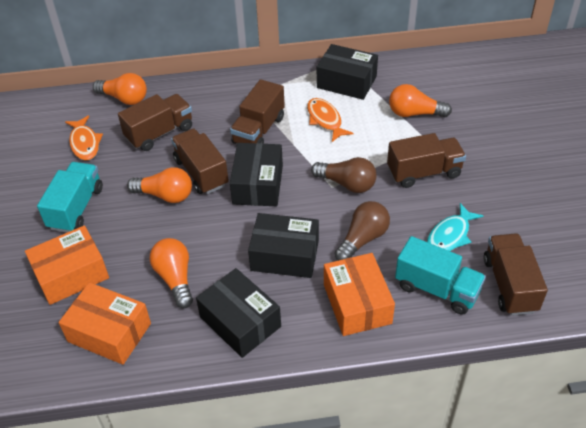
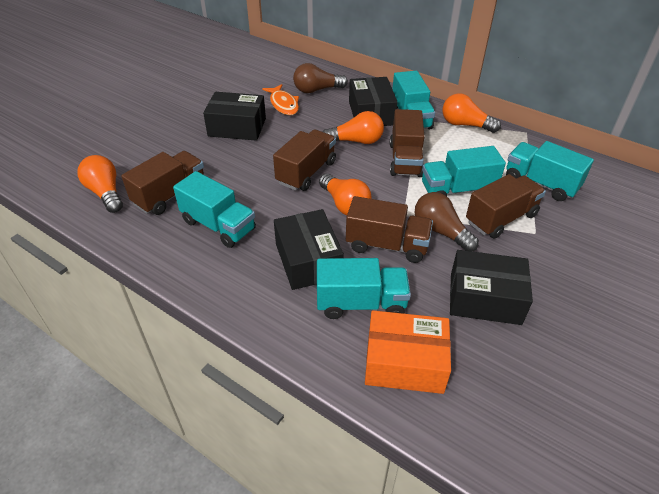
orange box: [25,225,109,305] [59,282,151,365] [324,253,395,336] = 3 -> [365,310,451,394] = 1
orange fish: [65,116,103,160] [307,98,354,142] = 2 -> [262,84,299,115] = 1
turquoise fish: [427,203,483,251] = 1 -> none = 0
turquoise truck: [37,162,103,233] [395,236,486,315] = 2 -> [173,171,256,248] [317,258,411,319] [392,71,435,129] [422,146,506,196] [506,141,594,201] = 5

